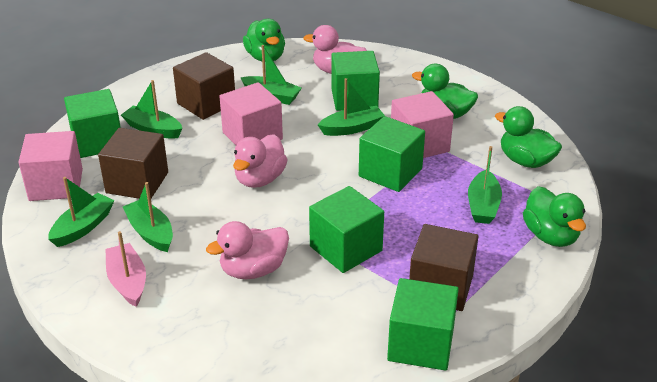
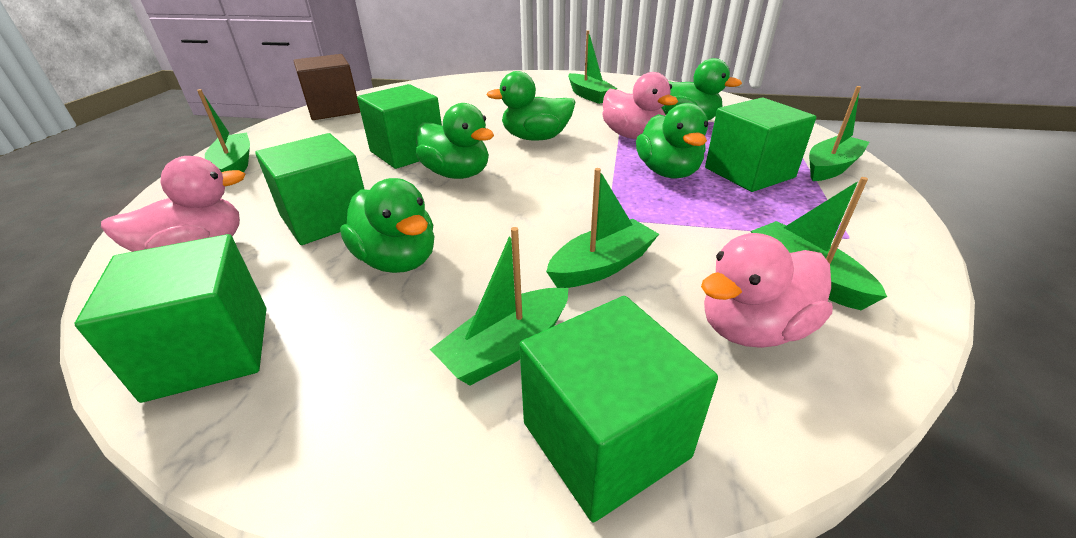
brown cube: [98,128,168,199] [173,52,235,120] [409,224,478,311] = 3 -> [293,54,360,120] = 1
green duck: [243,19,285,61] [412,64,478,119] [495,106,562,168] [523,186,586,247] = 4 -> [340,178,434,273] [416,103,494,179] [486,71,575,140] [636,103,708,178] [661,58,742,120] = 5
pink boat: [105,231,146,307] = 1 -> none = 0
pink cube: [18,131,83,201] [219,82,283,145] [391,91,454,158] = 3 -> none = 0

